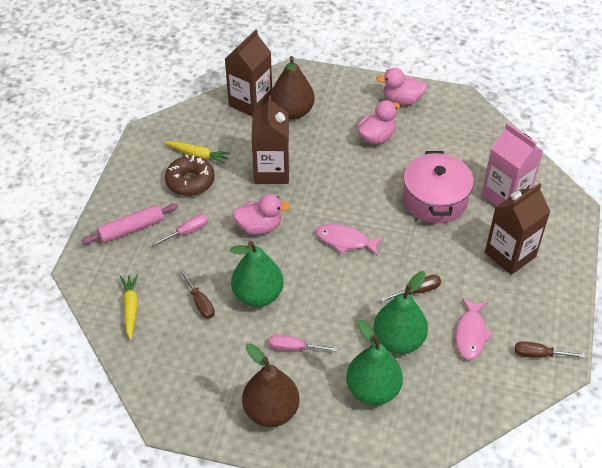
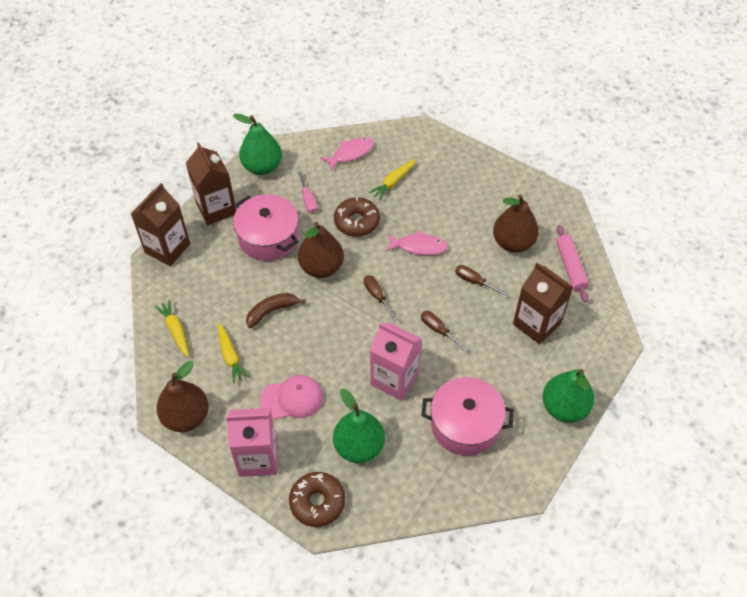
brown banana: none = 0 -> [246,293,306,328] = 1
brown donut: [165,155,215,196] = 1 -> [289,472,345,527] [334,197,380,237] = 2
brown pear: [242,343,299,427] [270,56,315,120] = 2 -> [157,361,209,432] [298,222,344,278] [493,194,539,252] = 3
pink cap: none = 0 -> [260,375,323,419] = 1
pink carton: [481,123,543,206] = 1 -> [226,408,277,477] [370,322,422,401] = 2
pink duck: [232,194,290,235] [358,100,400,144] [376,68,427,105] = 3 -> none = 0
pink pot: [403,151,474,223] = 1 -> [233,194,299,261] [421,377,514,456] = 2
pink screwdriver: [152,214,209,246] [269,334,337,351] = 2 -> [298,171,317,213] = 1
yellow carrot: [120,274,138,340] [164,141,231,165] = 2 -> [154,300,189,357] [217,323,250,384] [369,159,416,200] = 3

